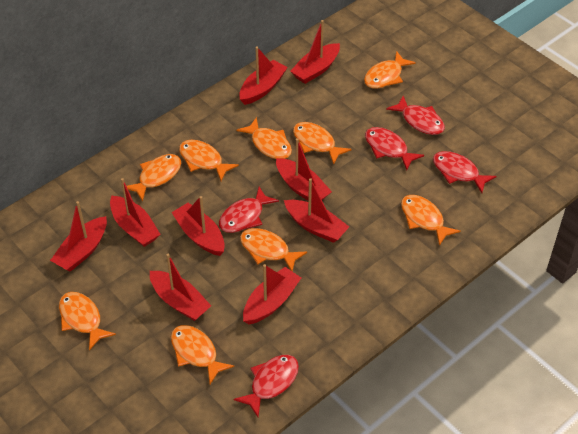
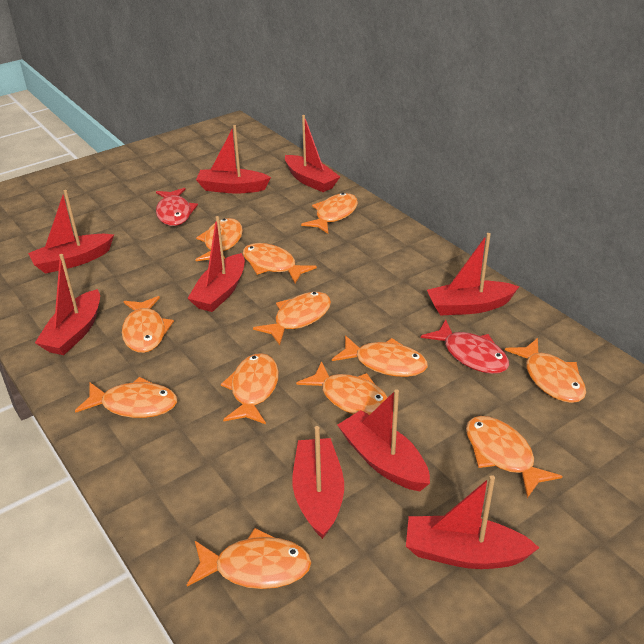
orange fish: [59,292,116,351] [127,154,181,202] [171,325,234,384] [179,140,239,181] [236,117,292,159] [240,228,307,271] [293,122,351,165] [364,51,416,89] [401,195,461,246] = 9 -> [75,377,177,418] [122,296,174,353] [187,528,312,589] [195,218,243,261] [221,353,279,424] [243,243,317,283] [253,292,331,345] [296,361,388,415] [301,193,358,234] [332,335,428,377] [466,416,562,498] [505,338,586,403] = 12
red fish: [219,187,279,233] [233,355,299,417] [365,127,424,171] [386,96,445,135] [433,151,497,193] = 5 -> [156,188,198,226] [421,320,509,374] = 2

